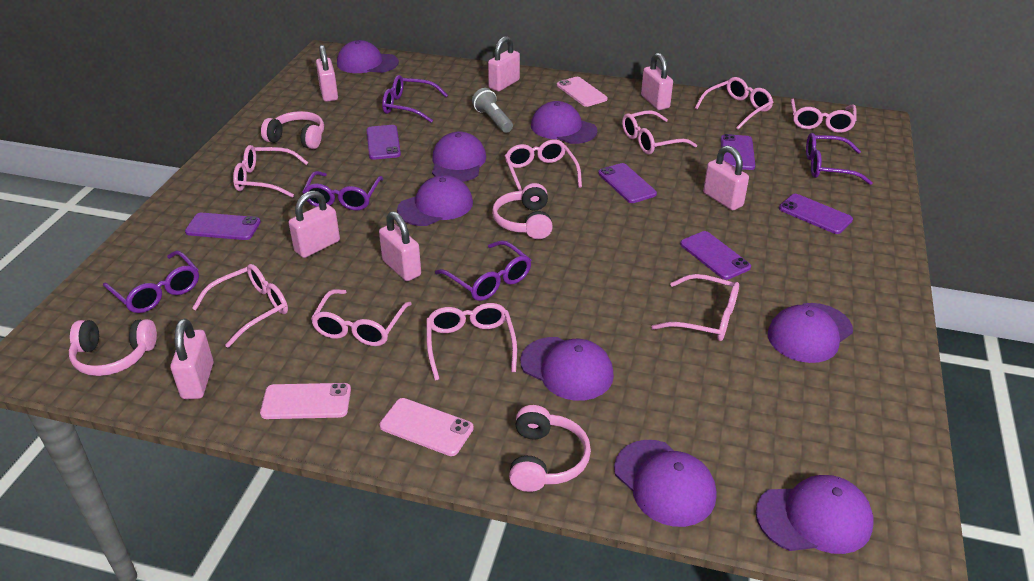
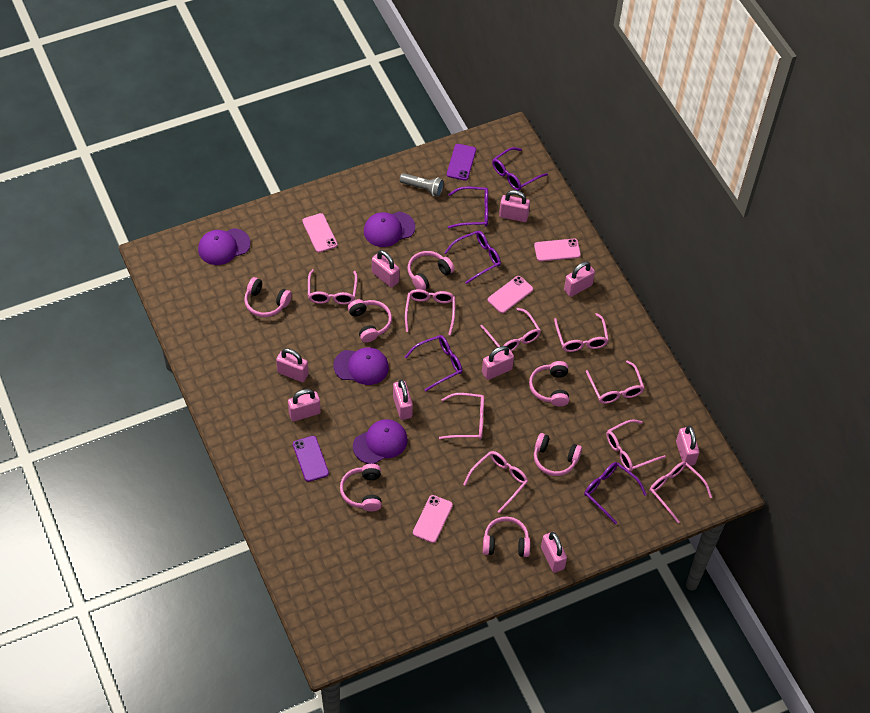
pink headphones: [69,319,157,376] [261,111,324,149] [492,183,553,239] [509,405,591,492] = 4 -> [244,277,292,317] [340,464,381,511] [348,299,392,343] [408,251,455,290] [483,517,530,557] [529,361,569,406] [534,433,582,476] = 7
pink padlock: [170,319,214,399] [289,191,340,258] [316,45,338,102] [379,211,421,281] [488,36,520,91] [641,53,673,110] [703,146,749,211] = 7 -> [276,348,308,382] [288,389,321,421] [372,250,400,288] [393,379,413,420] [482,346,514,380] [499,190,530,222] [541,532,567,573] [564,261,595,297] [676,426,699,466] = 9
pink phone: [260,383,351,419] [379,398,474,456] [557,77,607,107] = 3 -> [302,213,337,253] [413,495,453,543] [488,276,533,313] [534,239,581,261] = 4
purple cap: [337,40,399,73] [397,175,473,226] [432,132,486,182] [520,337,614,401] [531,101,597,144] [614,440,716,527] [756,475,873,554] [768,303,853,363] = 8 -> [198,228,250,265] [333,347,389,385] [353,419,408,464] [364,212,415,247] = 4
purple phone: [185,213,261,240] [366,125,401,160] [598,163,657,203] [680,231,751,280] [721,134,755,170] [779,194,853,234] = 6 -> [293,436,329,482] [447,144,476,181] = 2

